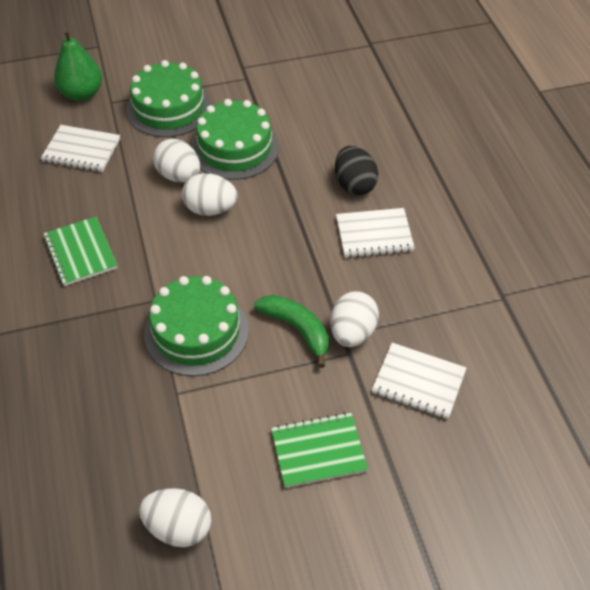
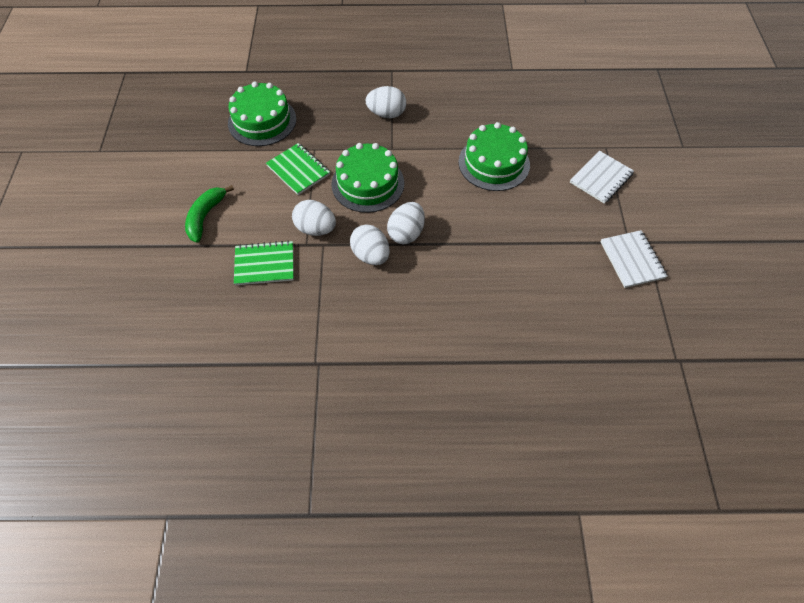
black egg: [335,146,378,195] = 1 -> none = 0
green pear: [54,29,102,101] = 1 -> none = 0
white notebook: [41,125,120,172] [336,208,415,258] [372,343,467,419] = 3 -> [570,151,634,204] [601,230,668,288] = 2

